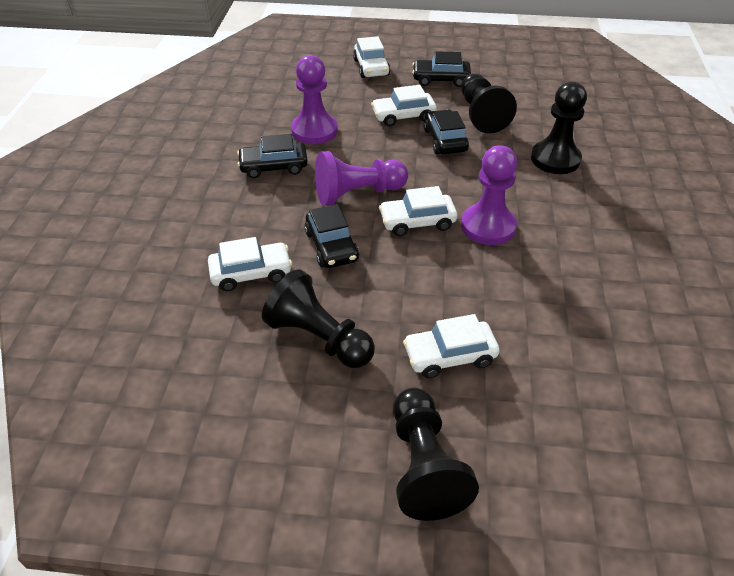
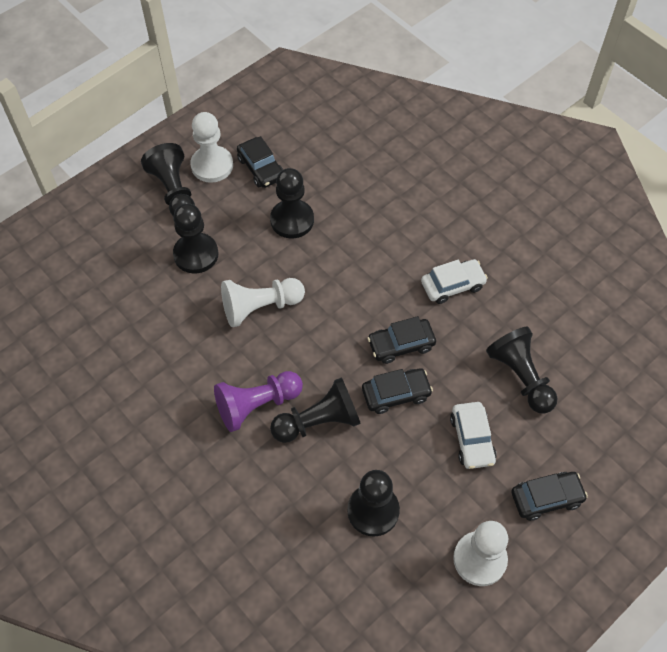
black pawn: [262,269,375,368] [393,388,479,521] [461,73,517,134] [531,82,587,174] = 4 -> [141,143,195,216] [173,203,218,273] [270,168,314,238] [270,377,361,443] [347,470,400,537] [486,326,558,414] = 6
purple pawn: [291,55,338,144] [315,151,408,206] [461,145,517,245] = 3 -> [214,371,303,432] = 1
white car: [208,237,292,291] [353,36,390,78] [371,85,437,127] [379,186,457,236] [403,314,499,378] = 5 -> [421,259,488,304] [450,402,497,469] = 2
white pawn: none = 0 -> [190,112,233,183] [221,278,305,327] [453,521,508,586] = 3

